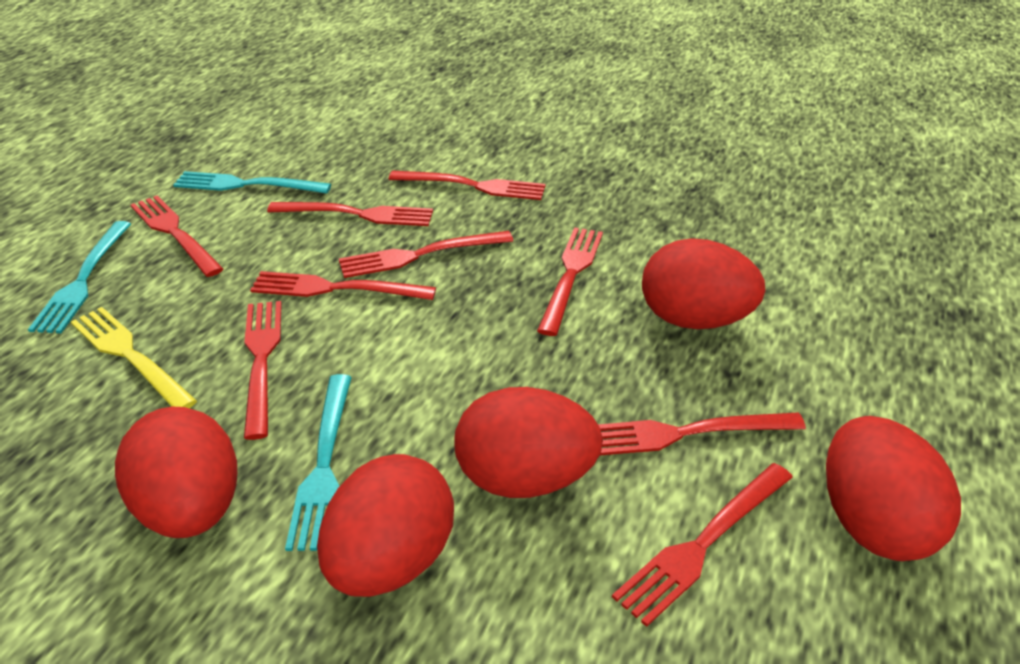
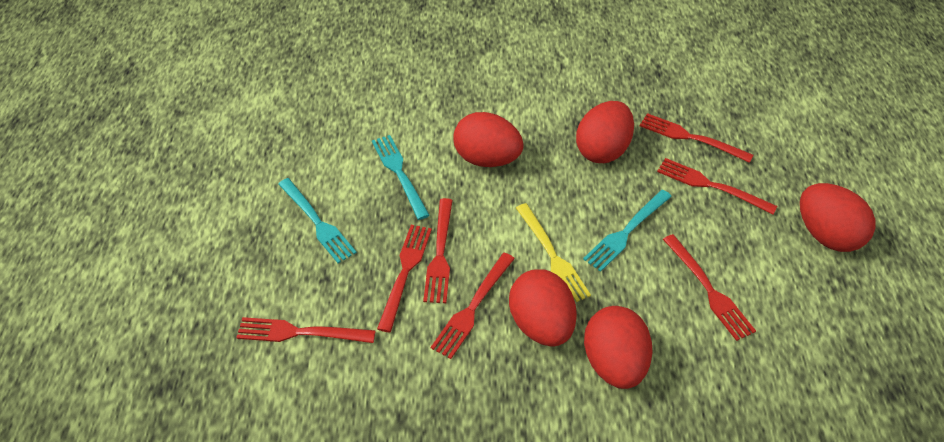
red fork: [131,195,223,277] [244,301,282,440] [250,271,436,300] [267,202,433,226] [339,231,513,278] [389,171,546,200] [537,227,603,336] [598,412,806,456] [612,463,793,627] = 9 -> [236,317,376,343] [377,225,432,332] [423,198,453,303] [431,253,515,359] [640,113,753,163] [657,158,777,214] [663,234,756,341] = 7

